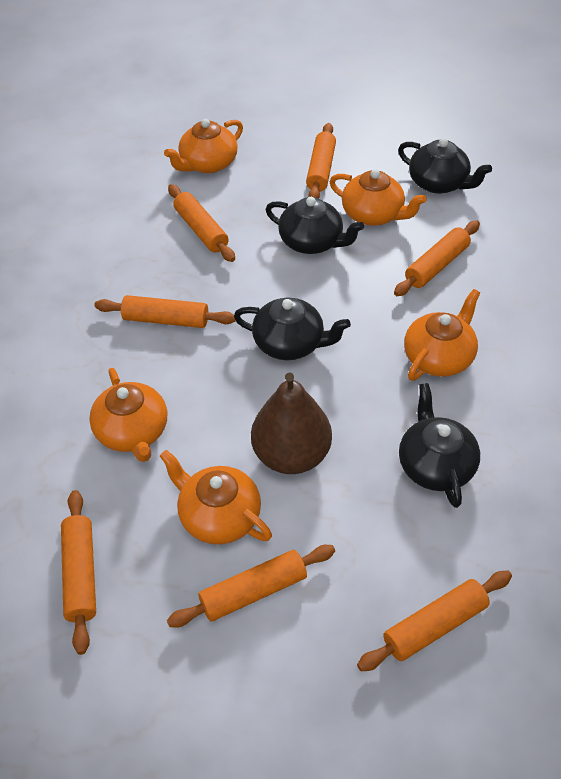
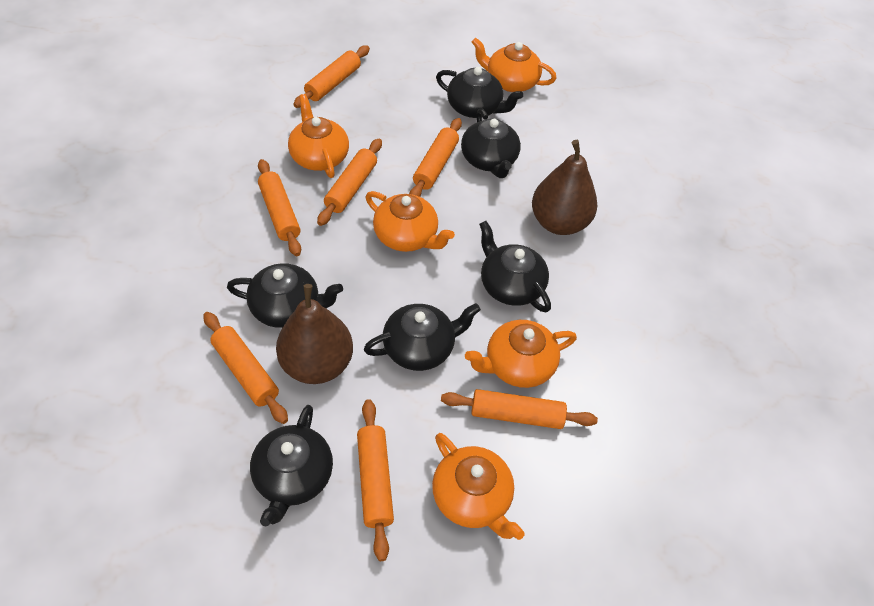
black teapot: [234,297,351,360] [265,197,364,254] [398,138,492,194] [399,383,480,508] = 4 -> [227,263,343,328] [250,405,333,526] [364,303,481,371] [436,67,523,118] [461,108,521,178] [479,221,551,313] = 6
brown pear: [251,373,332,474] = 1 -> [276,284,353,384] [532,140,597,235] = 2

